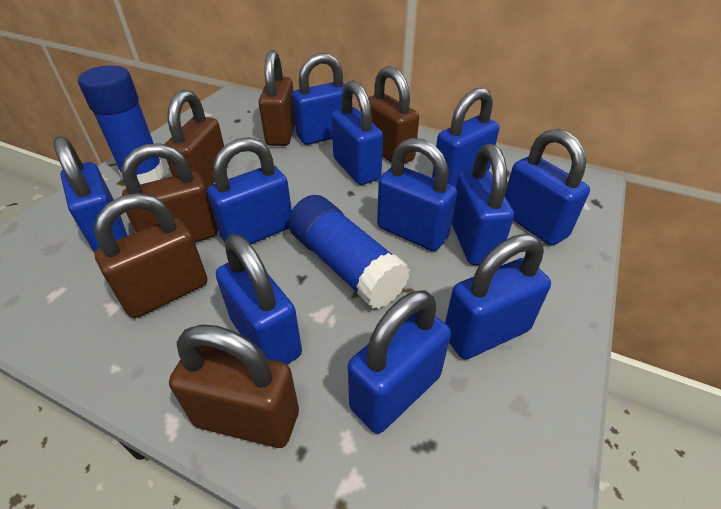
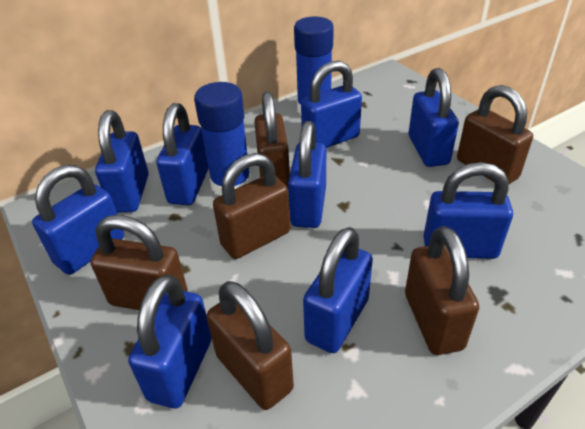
blue padlock: [54,136,128,252] [207,137,292,244] [216,234,302,364] [292,53,345,145] [331,80,383,185] [348,290,451,434] [377,138,457,251] [432,87,499,187] [445,234,551,359] [452,144,514,265] [505,129,590,246] = 11 -> [32,165,124,275] [95,110,149,213] [128,274,212,408] [156,103,209,205] [288,121,326,228] [301,61,362,148] [303,227,373,353] [409,68,459,167] [424,162,513,259] = 9

